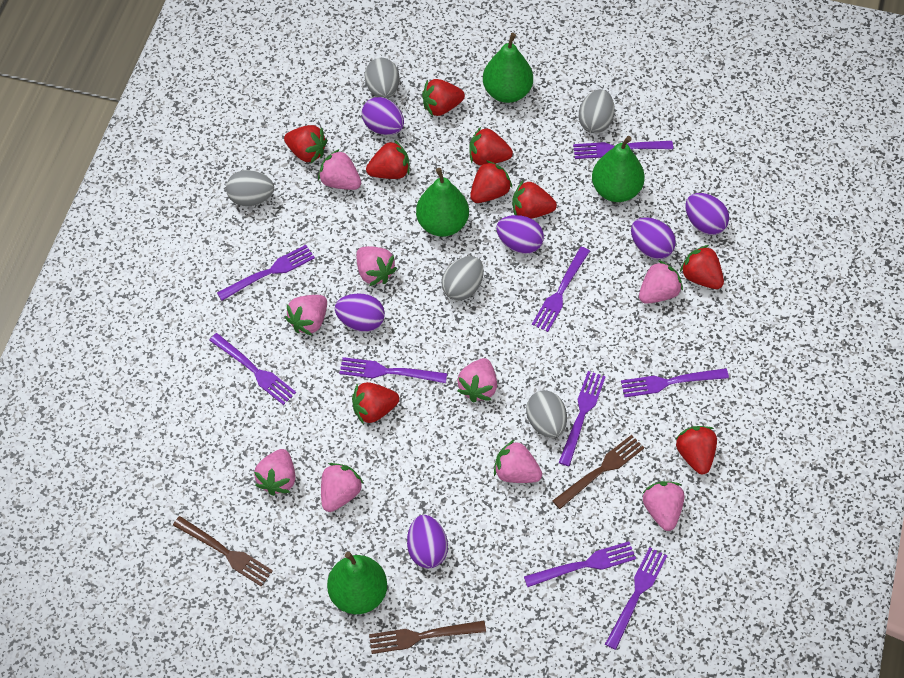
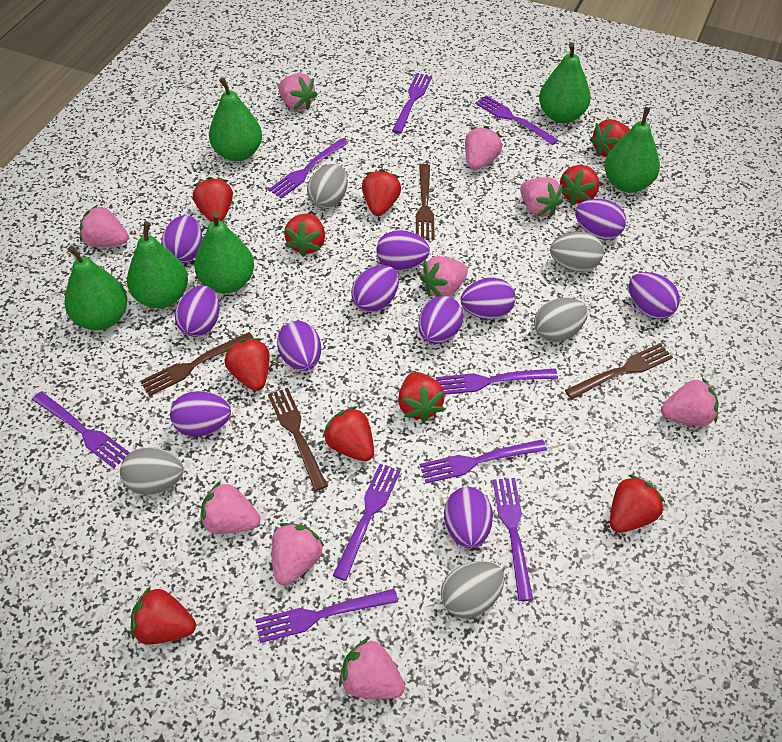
brown fork: [173,516,273,586] [369,621,486,654] [553,435,644,509] = 3 -> [140,332,254,396] [268,388,328,491] [416,164,434,240] [565,343,673,399] = 4
green pear: [327,552,387,614] [416,168,469,237] [483,33,533,103] [592,136,645,202] = 4 -> [64,245,127,330] [127,221,188,308] [194,212,254,293] [209,77,262,161] [539,42,591,123] [604,107,660,193] = 6
purple egg: [335,293,385,332] [362,97,404,135] [407,515,448,568] [496,215,544,254] [631,217,676,259] [685,193,729,235] = 6 -> [161,215,202,263] [170,391,231,436] [175,285,220,337] [277,321,321,371] [351,265,399,312] [377,230,430,270] [418,296,463,344] [444,487,493,548] [461,278,516,319] [575,199,626,240] [629,272,680,319] = 11
red strawberry: [284,125,327,163] [352,382,399,424] [366,140,410,179] [422,79,465,116] [469,127,513,166] [470,160,512,203] [512,181,557,219] [676,426,717,474] [680,245,724,289] = 9 -> [131,586,196,644] [193,177,233,222] [224,338,270,391] [284,214,325,257] [322,406,374,461] [362,169,401,216] [398,372,445,422] [560,165,599,206] [590,119,630,157] [610,475,665,533] = 10

